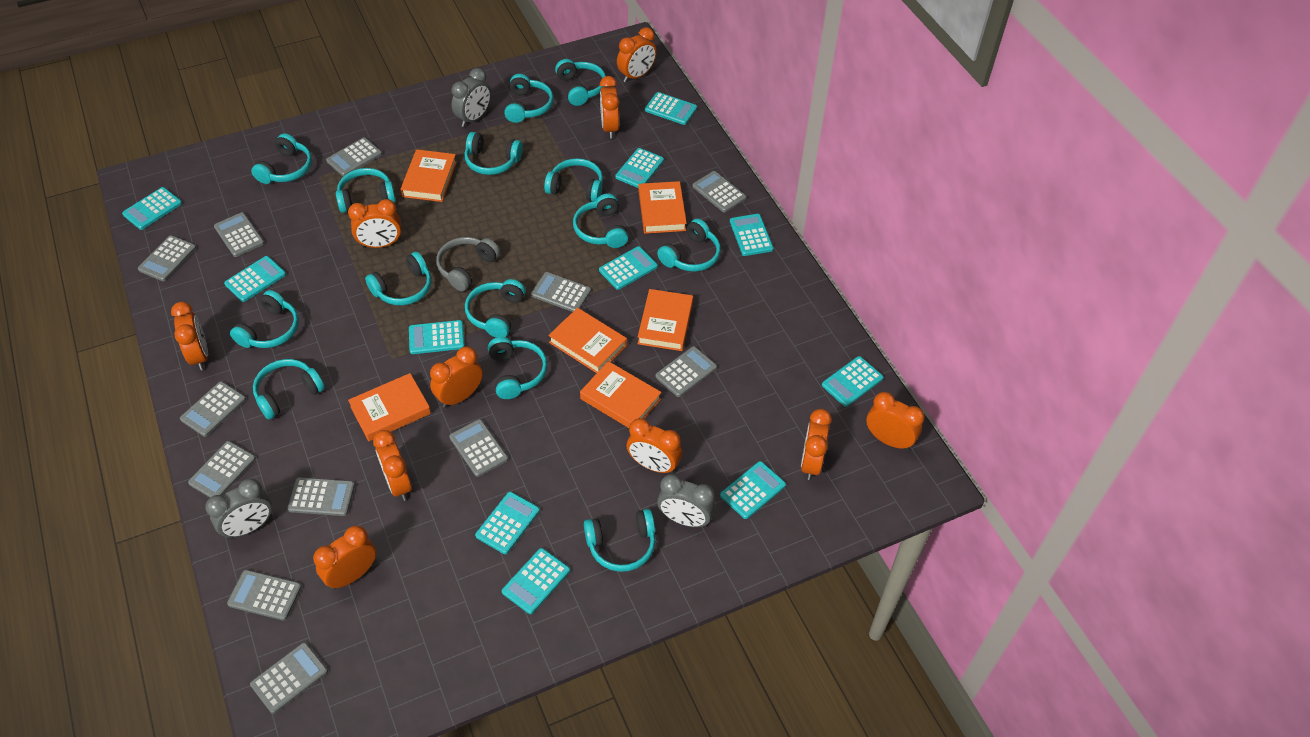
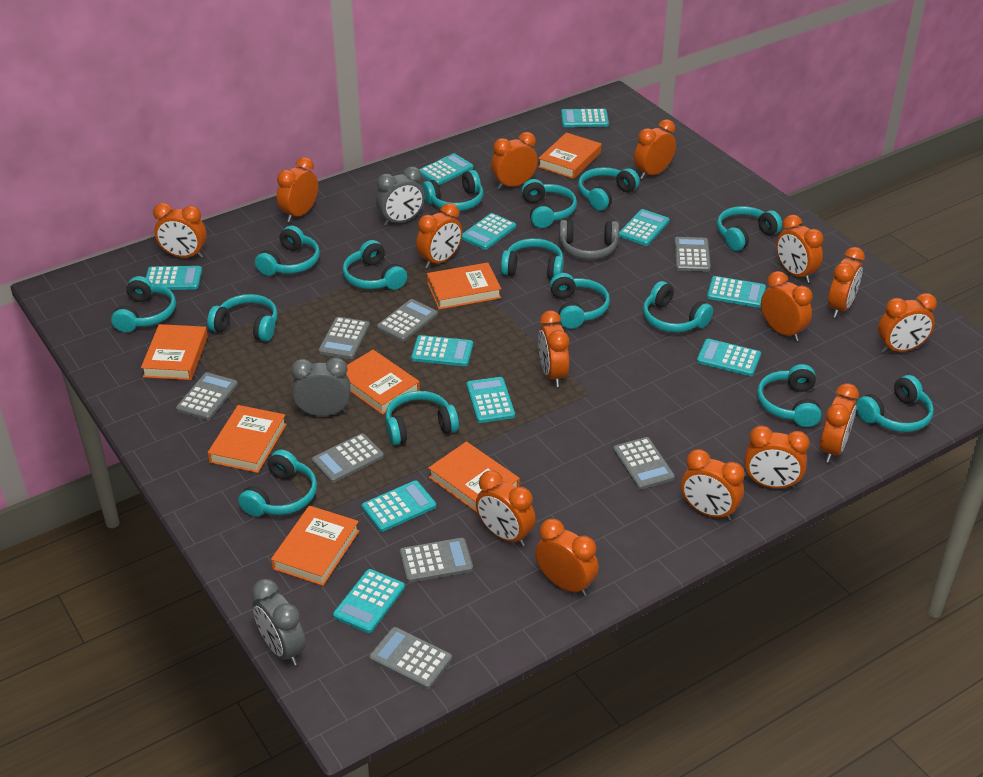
grey calculator: [138,235,196,281] [180,381,246,437] [188,441,256,498] [214,212,264,257] [227,570,302,620] [250,642,328,714] [287,477,355,516] [326,137,382,176] [449,419,508,477] [531,272,591,312] [655,346,717,397] [692,171,746,213] = 12 -> [176,372,238,420] [312,433,384,483] [318,317,370,359] [369,627,452,689] [377,299,438,342] [400,538,473,583] [613,437,675,490] [674,237,711,272] = 8
orange book: [348,373,431,441] [400,149,457,202] [548,308,627,373] [580,361,661,428] [638,289,693,351] [639,181,687,234] = 6 -> [141,324,208,380] [208,405,287,473] [271,505,359,586] [346,350,420,415] [427,262,501,310] [428,442,520,513] [538,132,602,179] = 7
orange clock: [171,302,208,370] [313,525,376,589] [348,199,401,248] [373,430,412,501] [430,347,483,408] [600,76,619,139] [617,27,657,82] [627,418,682,474] [801,409,832,480] [866,392,925,450] = 10 -> [153,203,207,258] [277,157,318,222] [416,203,462,268] [476,470,536,546] [491,132,538,189] [535,519,599,596] [538,311,569,387] [634,119,676,179] [681,449,745,521] [744,426,810,489] [761,271,813,341] [776,215,823,283] [820,383,859,463] [828,247,865,318] [878,293,937,353] = 15
turquoise headphones: [230,290,299,348] [251,133,312,184] [253,359,325,420] [336,168,396,213] [365,252,432,306] [464,132,523,175] [465,279,526,338] [488,337,547,399] [504,74,553,123] [544,158,603,202] [555,59,606,106] [573,193,628,248] [584,509,655,572] [657,219,721,272] = 14 -> [111,276,176,332] [207,294,277,342] [238,450,317,517] [255,225,320,276] [343,240,407,290] [385,391,459,445] [422,170,483,211] [501,238,564,280] [521,179,577,228] [550,273,610,329] [578,167,640,211] [643,281,713,332] [717,206,782,251] [757,364,822,427] [856,375,934,432] = 15

